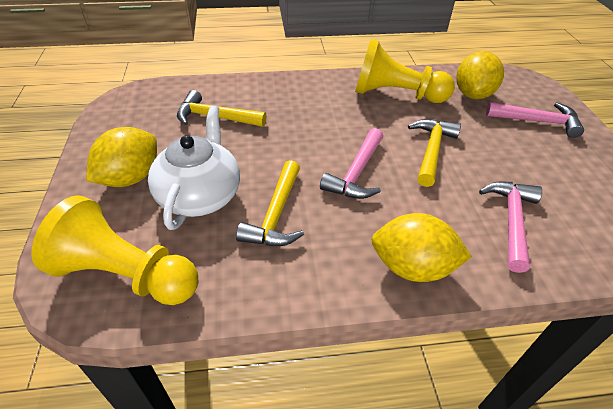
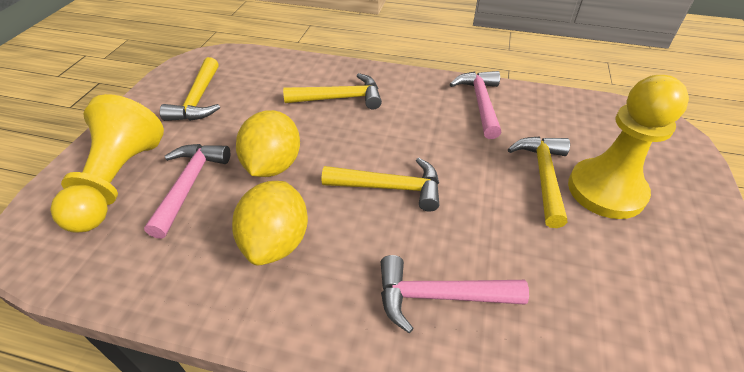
white teapot: [148,105,240,230] = 1 -> none = 0
yellow hammer: [177,90,267,127] [236,160,304,246] [408,119,461,187] = 3 -> [160,57,220,121] [283,73,382,109] [322,158,439,212] [508,136,570,228] = 4
yellow lemon: [86,127,157,187] [371,213,472,282] [456,51,504,99] = 3 -> [232,181,308,265] [236,110,300,177] = 2

